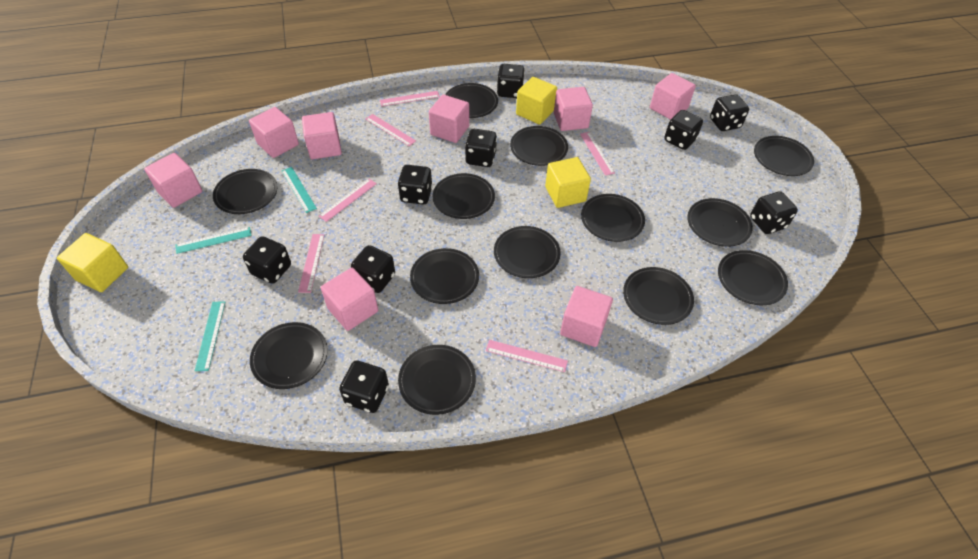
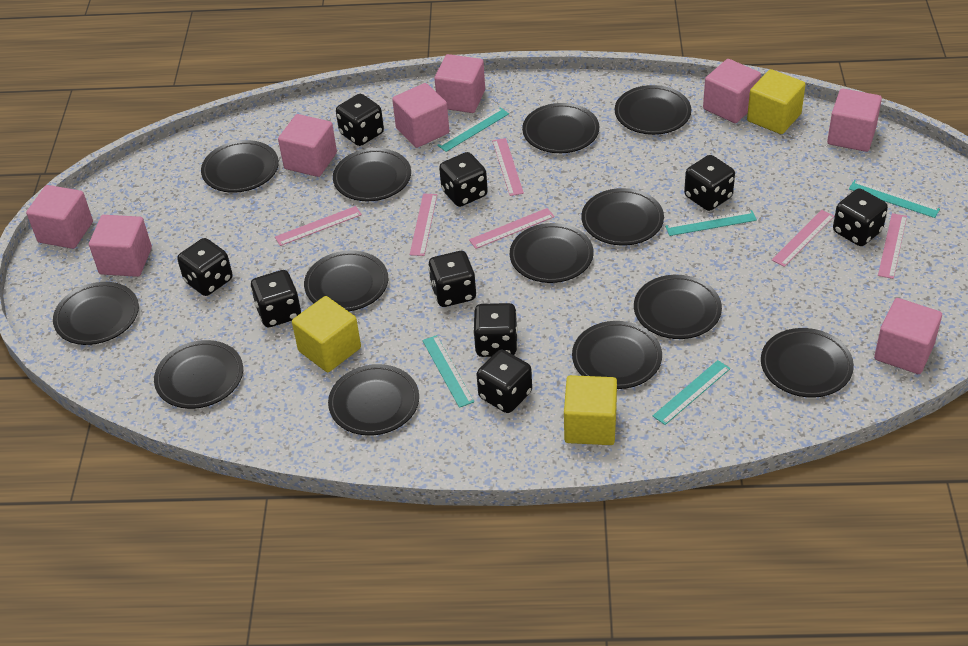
turquoise ruler: [175,227,251,254] [195,301,225,371] [282,167,317,213] = 3 -> [422,335,474,408] [437,107,509,152] [653,360,730,425] [665,210,757,236] [849,180,940,218] = 5

